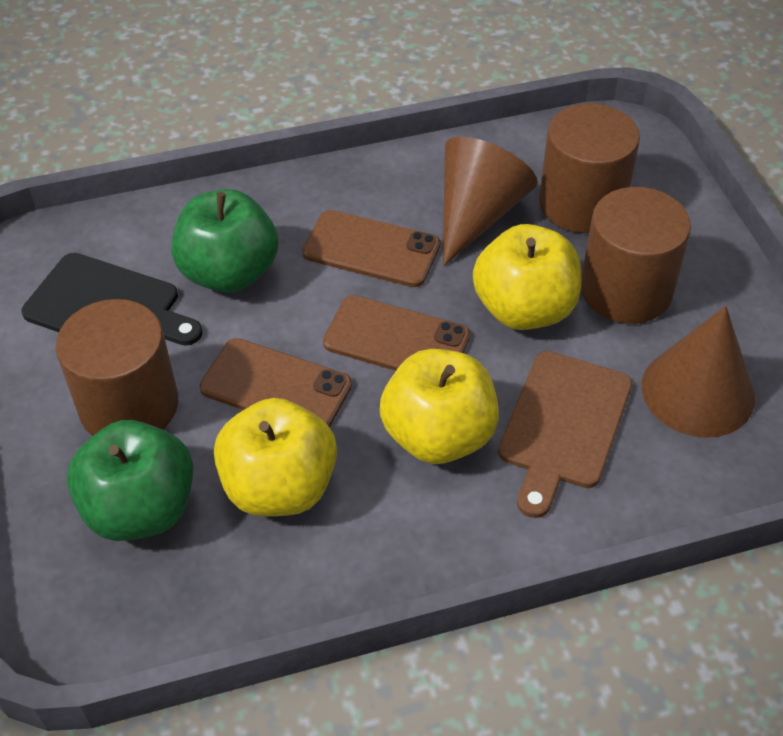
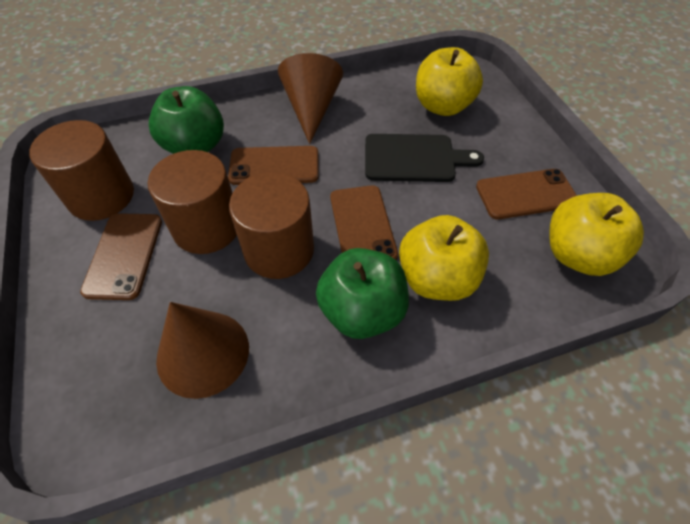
brown cutting board: [498,351,632,518] = 1 -> none = 0
brown phone: [200,338,352,428] [302,210,440,287] [323,295,470,371] = 3 -> [80,213,162,300] [228,146,319,185] [330,185,398,260] [476,169,577,219] = 4

